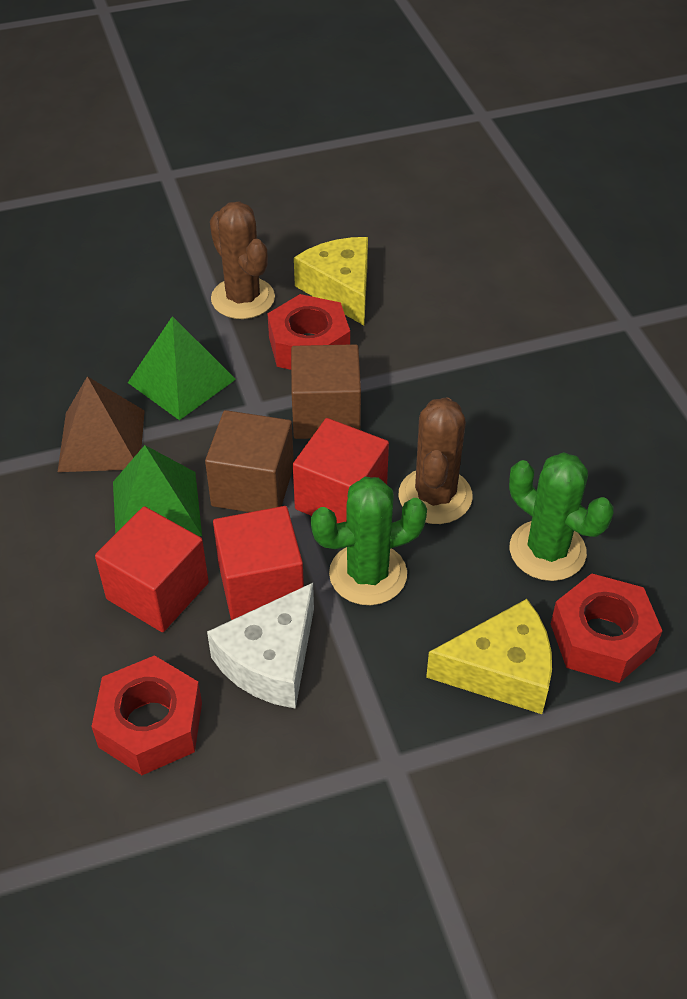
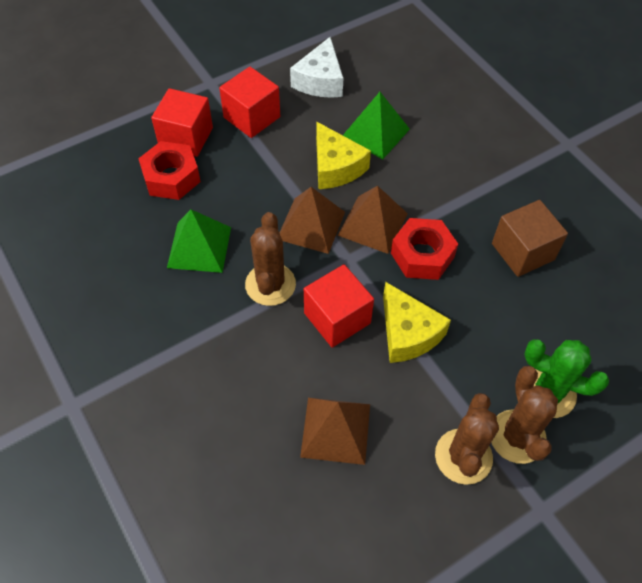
brown cactus: [210,201,275,319] [399,398,473,524] = 2 -> [245,212,296,306] [435,393,499,485] [491,366,558,464] = 3
brown cube: [205,410,294,512] [291,344,361,439] = 2 -> [492,200,568,277] = 1
brown pyramid: [58,376,145,472] = 1 -> [280,187,345,254] [300,398,370,465] [338,186,408,254] = 3
green cactus: [311,477,427,605] [509,452,614,581] = 2 -> [524,339,609,418] = 1
red nut: [91,655,202,775] [267,294,350,370] [551,573,662,683] = 3 -> [138,141,201,200] [391,218,458,280] = 2

